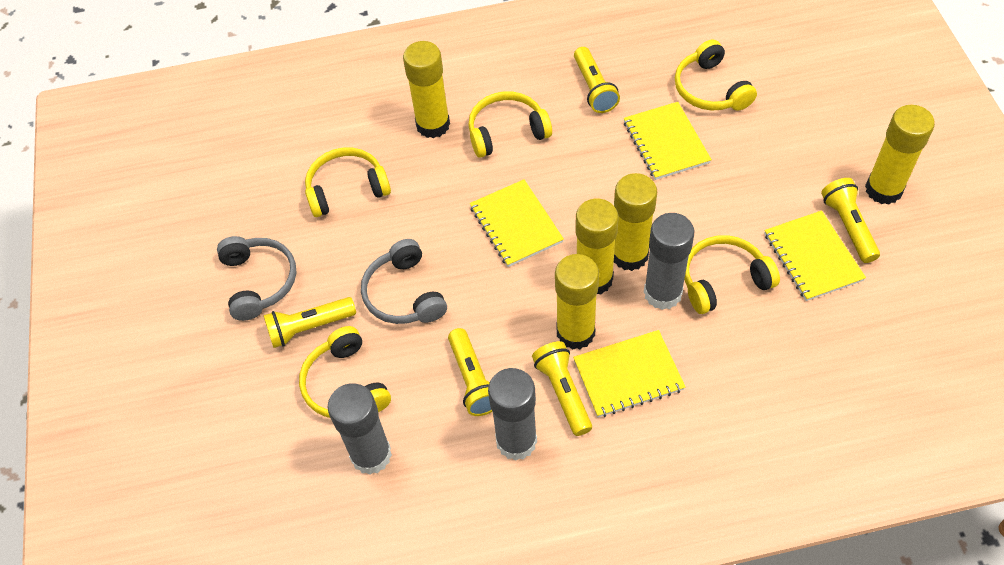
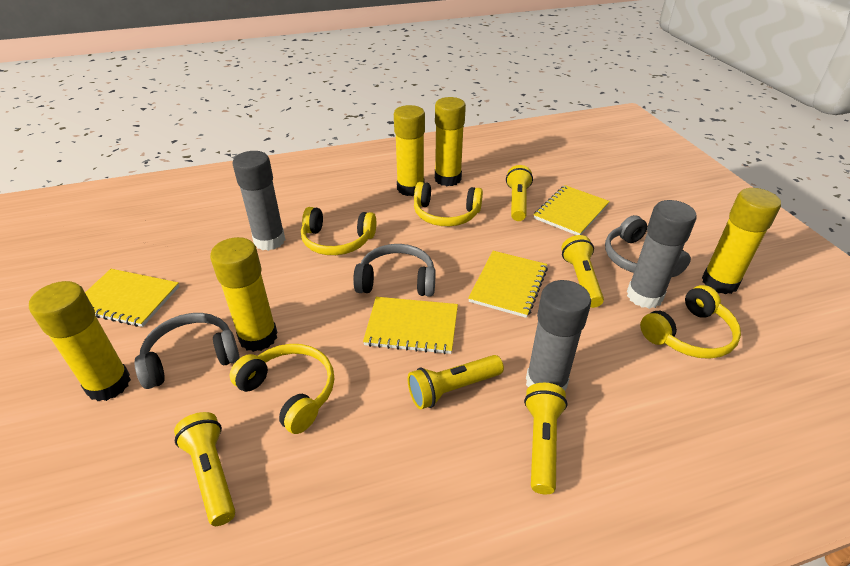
grey headphones: [217,236,296,321] [361,239,447,324] = 2 -> [135,313,240,389] [353,244,436,297] [605,215,691,277] = 3
yellow headphones: [299,326,391,418] [305,148,391,217] [468,91,552,158] [675,40,757,111] [684,235,780,314] = 5 -> [229,344,334,434] [301,207,376,255] [414,182,483,226] [640,285,741,359] = 4

